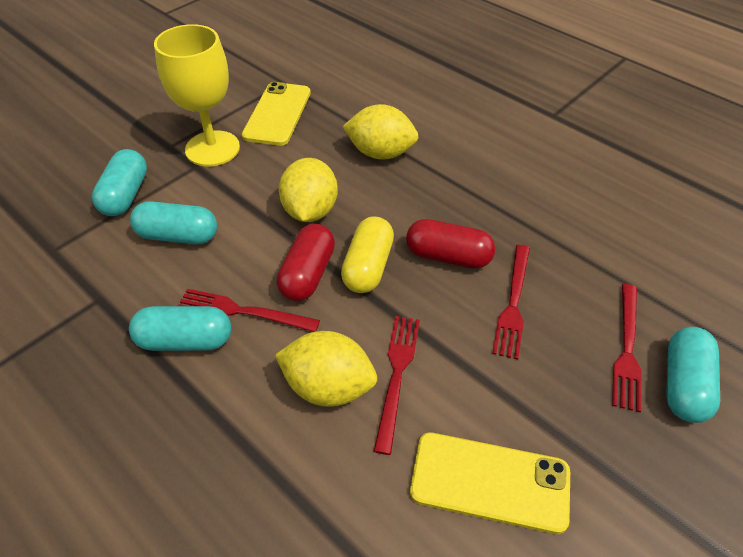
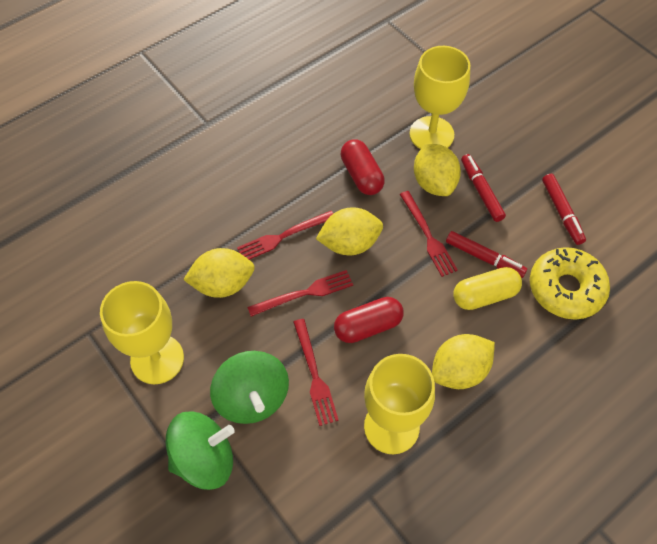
green spinning top: none = 0 -> [166,412,235,490] [210,351,289,424] = 2
red marker: none = 0 -> [446,231,527,278] [461,154,506,222] [542,174,586,245] = 3
turquoise capsule: [92,149,147,216] [129,306,231,351] [130,201,217,244] [666,327,720,423] = 4 -> none = 0
yellow donut: none = 0 -> [530,247,610,320] = 1
yellow goblet: [154,24,240,166] = 1 -> [100,281,184,384] [364,354,435,454] [410,46,470,149] = 3
yellow lemon: [275,331,377,407] [279,158,338,222] [343,104,419,160] = 3 -> [183,248,255,298] [316,207,383,255] [414,144,461,196] [432,334,495,389] = 4
yellow phone: [242,82,311,146] [410,432,570,534] = 2 -> none = 0

